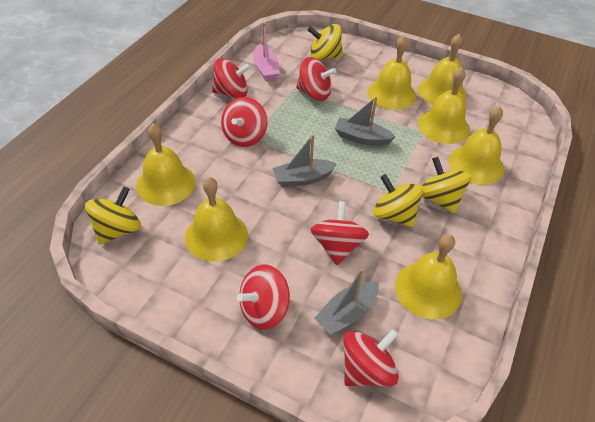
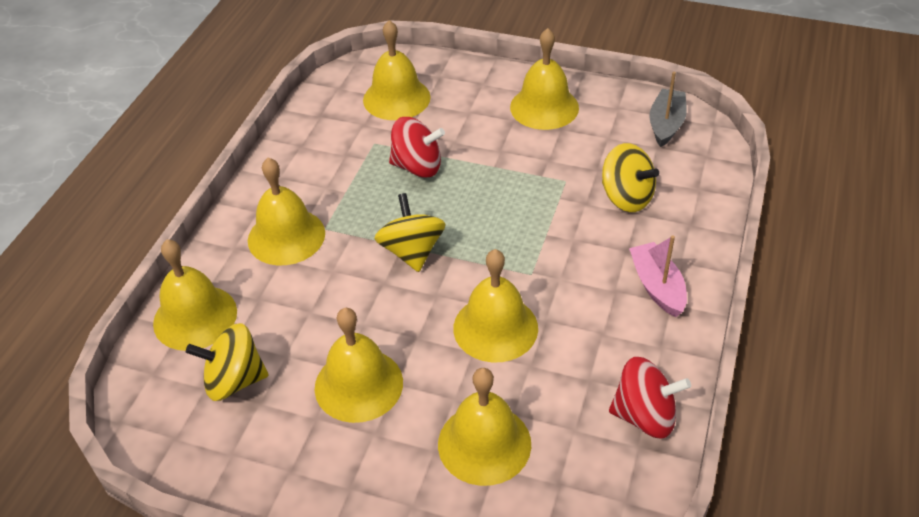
grey boat: [272,134,337,187] [314,269,379,335] [335,96,396,146] = 3 -> [649,72,687,147] = 1
red spinning top: [212,58,251,98] [221,97,267,147] [237,265,290,330] [296,57,337,101] [311,201,369,265] [343,329,399,387] = 6 -> [389,117,445,178] [609,357,691,438] = 2
yellow spinning top: [85,186,141,245] [308,24,343,60] [373,174,423,227] [422,157,471,213] = 4 -> [186,323,269,401] [374,193,446,272] [602,143,659,212] = 3

